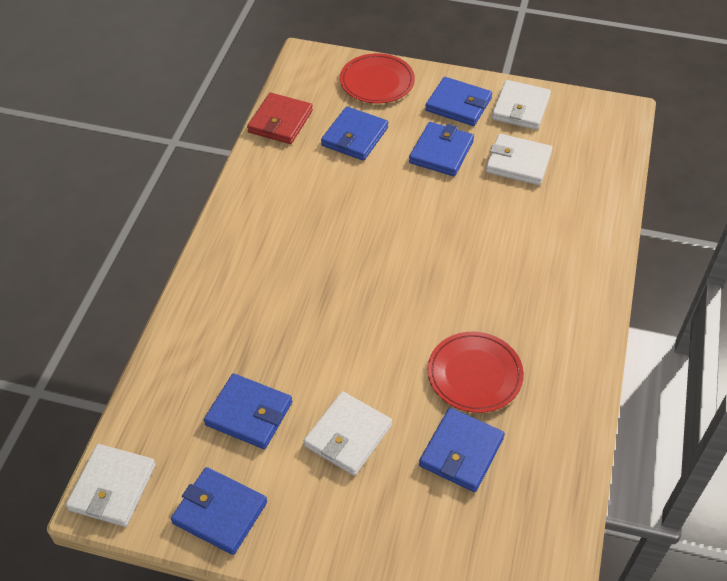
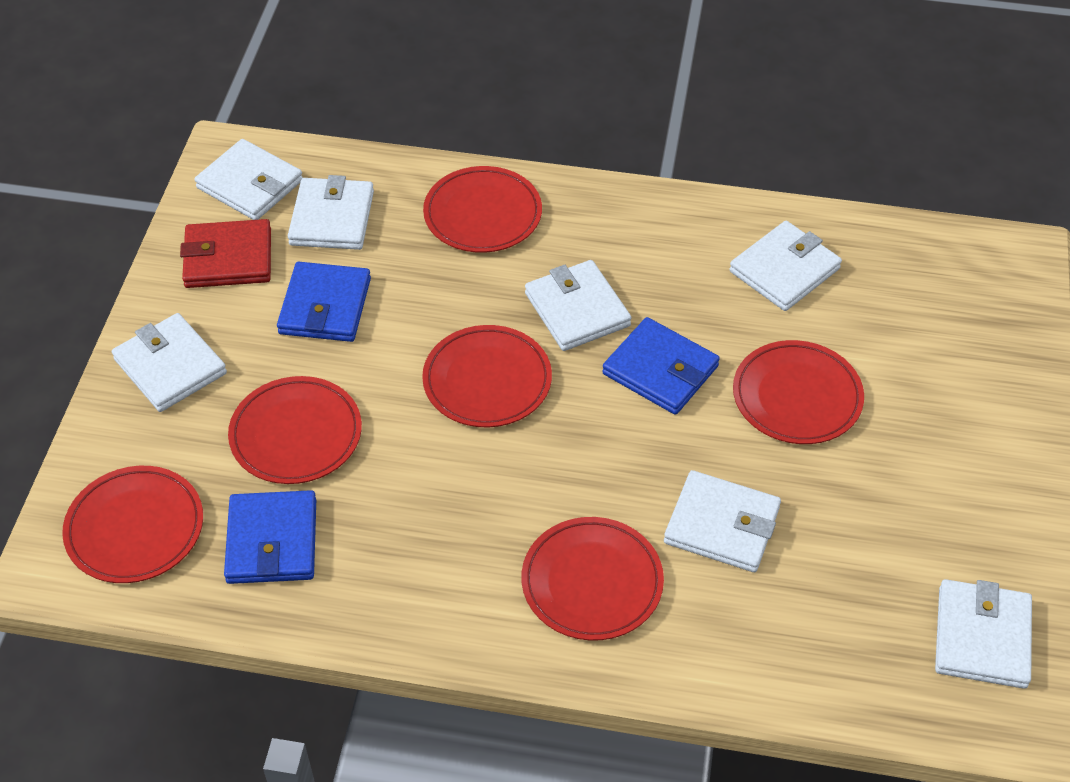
blue wallet: [171,467,267,555] [204,373,292,449] [321,106,388,161] [409,122,474,176] [419,408,505,492] [425,77,492,126] = 6 -> [224,490,316,584] [277,262,371,342] [602,317,720,415] = 3
red plate: [340,53,415,104] [428,332,524,413] = 2 -> [62,466,203,583] [228,376,362,484] [422,325,552,427] [423,166,542,253] [521,517,664,640] [733,340,864,444] = 6
white wallet: [66,444,156,527] [304,392,392,476] [486,134,553,185] [492,80,551,130] = 4 -> [112,313,227,412] [195,139,303,220] [288,175,374,250] [525,260,631,351] [664,470,781,572] [729,221,842,311] [935,579,1032,689] = 7

